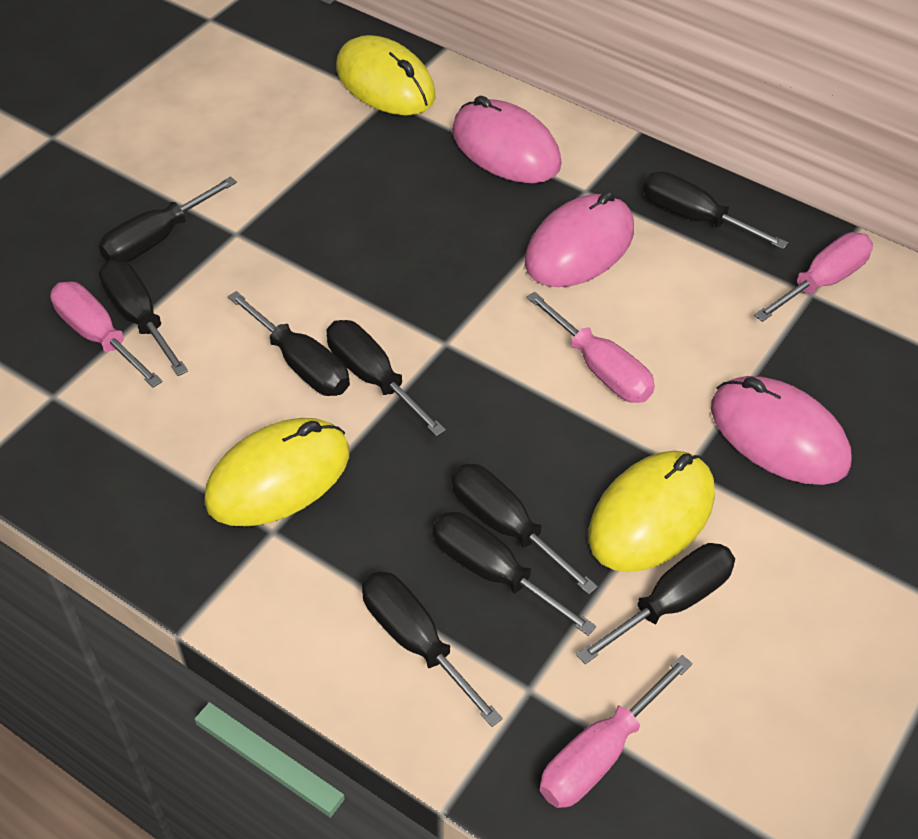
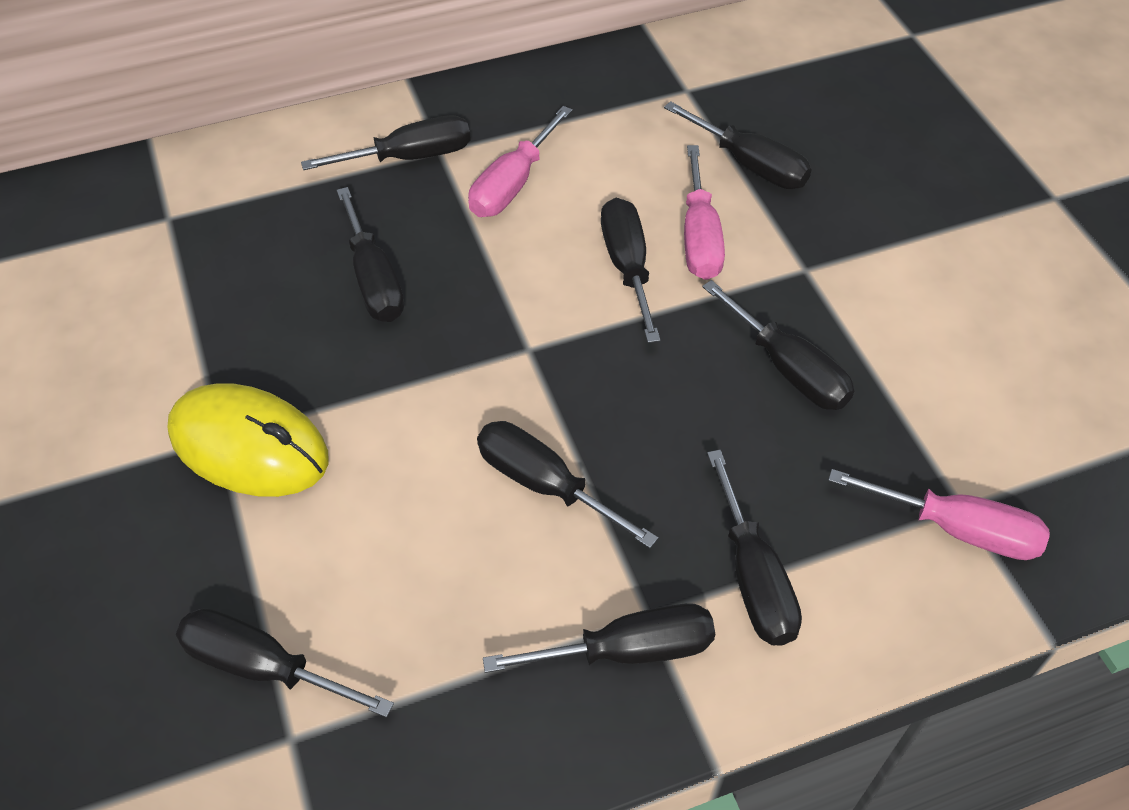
pink mouse: [452,96,562,183] [525,191,634,287] [711,376,852,485] = 3 -> none = 0
pink screwdriver: [50,282,163,388] [526,292,655,403] [540,655,693,808] [754,232,873,322] = 4 -> [468,106,572,217] [684,145,725,280] [828,469,1050,560] = 3
yellow mouse: [204,418,349,526] [336,35,436,115] [588,451,715,572] = 3 -> [167,383,329,497] = 1

